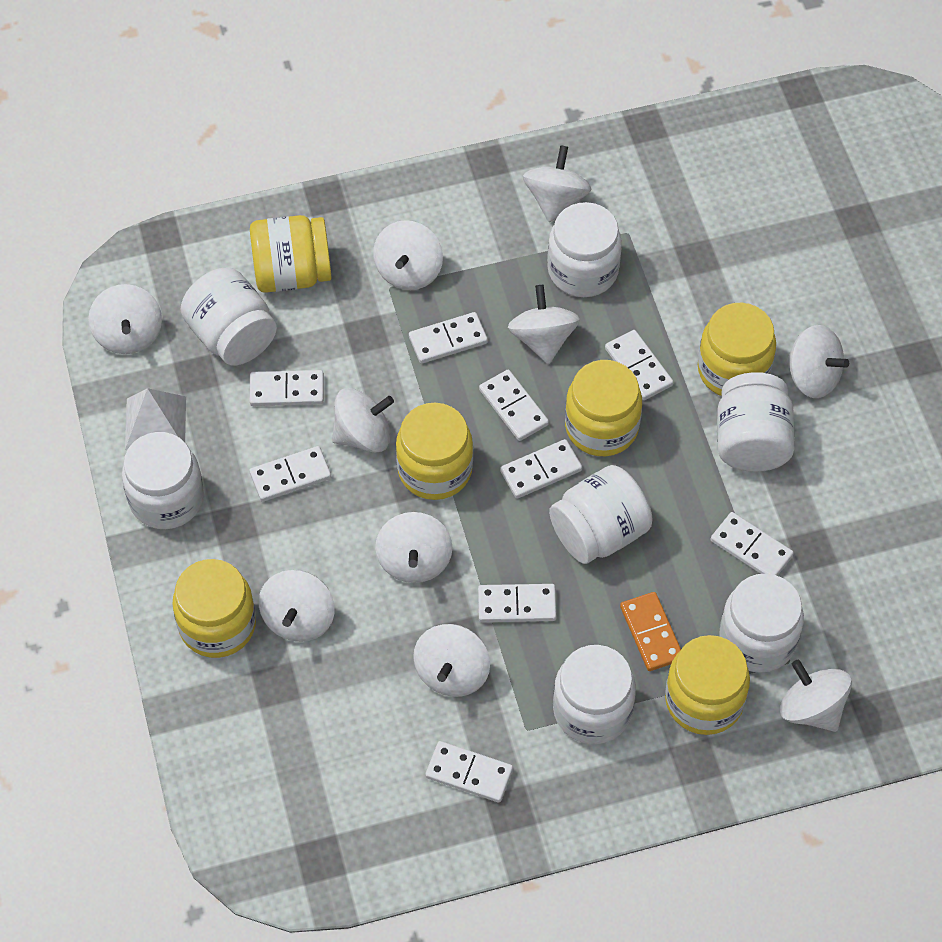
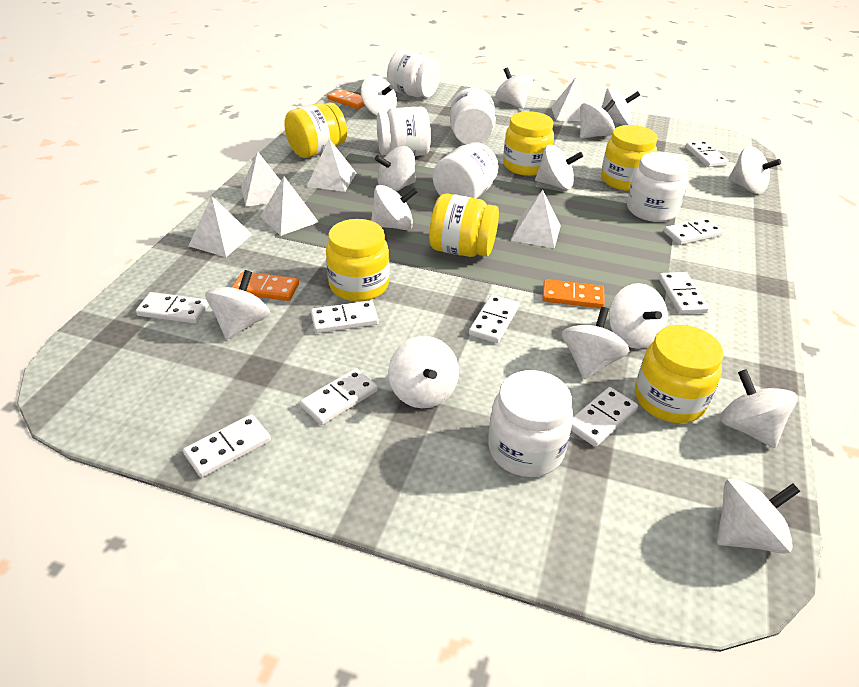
orange domino: [620,592,681,671] = 1 -> [232,271,299,301] [327,89,365,109] [542,279,605,308] = 3
white jar: [122,432,204,529] [180,267,277,366] [547,202,622,297] [549,465,653,564] [553,645,636,744] [717,372,795,472] [719,574,804,673] = 7 -> [377,106,431,156] [387,50,441,98] [433,142,499,199] [450,88,496,144] [488,370,573,477] [627,152,689,222] = 6
white pyramid: [125,388,186,450] = 1 -> [189,196,252,257] [241,152,281,207] [260,176,319,236] [307,139,356,192] [511,190,561,248] [551,77,584,121] = 6
white spinning top: [88,284,162,354] [259,570,335,642] [332,388,394,453] [373,220,443,290] [375,512,452,583] [413,624,490,697] [508,285,580,364] [523,145,592,222] [780,660,852,732] [786,325,849,398] = 10 -> [205,270,270,340] [361,76,397,116] [371,185,418,230] [375,146,416,192] [388,336,459,408] [495,68,533,109] [535,145,583,190] [562,307,629,379] [580,100,615,139] [602,87,640,125] [609,283,668,349] [717,478,800,554] [720,369,798,448] [728,146,781,194] = 14

